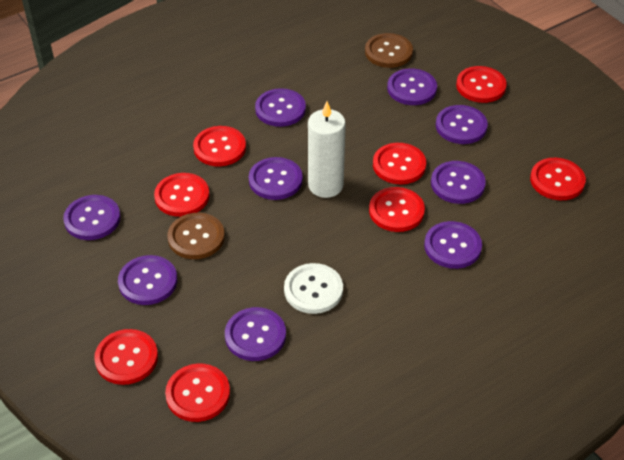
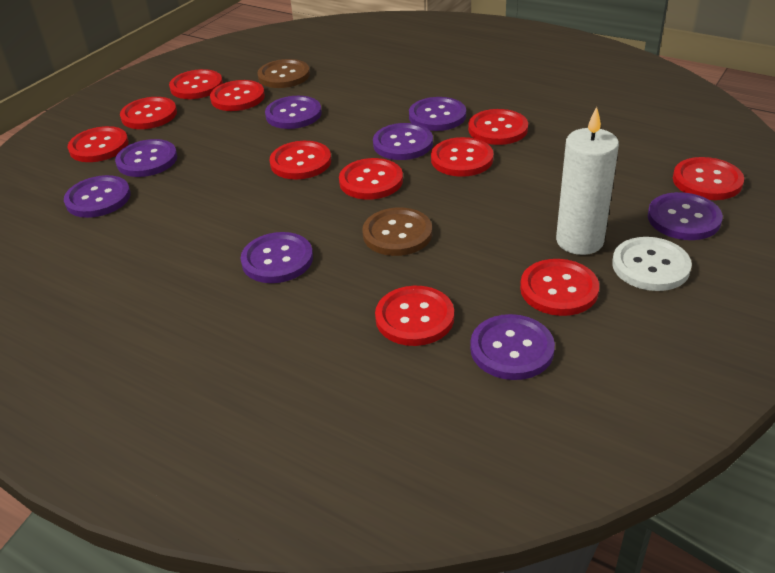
purple button: [63,195,121,240] [118,255,177,305] [225,307,286,361] [249,157,303,200] [255,88,306,127] [387,68,437,105] [424,221,482,269] [431,161,486,204] [436,105,488,144] = 9 -> [64,175,131,218] [115,139,178,177] [240,232,313,283] [265,96,322,129] [373,123,433,160] [409,97,466,131] [470,314,555,380] [648,192,723,240] = 8
red button: [94,329,158,385] [154,173,210,217] [165,364,230,422] [193,126,246,166] [369,187,425,232] [373,143,426,185] [456,66,507,103] [530,158,586,200] = 8 -> [67,126,129,162] [120,97,177,129] [169,69,223,99] [210,80,265,111] [270,141,331,179] [339,158,403,200] [375,286,454,346] [431,137,494,177] [468,109,528,145] [520,259,599,316] [673,157,744,200] = 11

